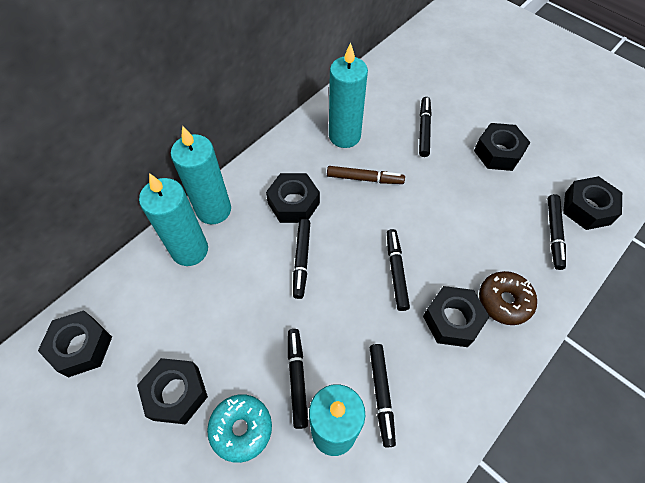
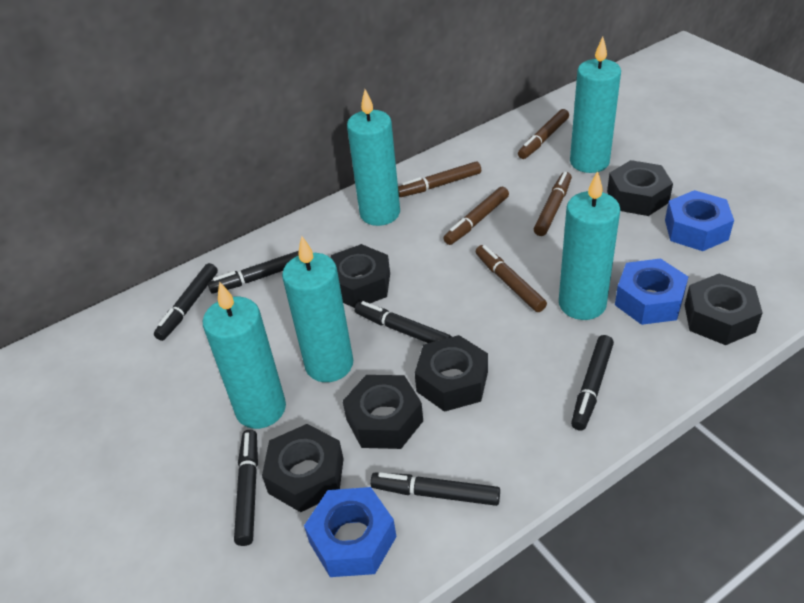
blue nut: none = 0 -> [304,487,396,577] [615,258,688,325] [665,190,734,251] = 3
brown donut: [479,271,537,325] = 1 -> none = 0
brown marker: [327,166,405,184] = 1 -> [398,161,481,197] [443,187,509,245] [476,245,547,312] [518,109,569,159] [534,172,572,236] = 5
turquoise candle: [139,173,208,266] [171,126,231,224] [309,384,365,456] [329,42,368,148] = 4 -> [203,282,286,429] [282,236,353,382] [347,89,400,226] [559,171,620,320] [570,37,621,173] = 5
turquoise donut: [207,394,272,463] = 1 -> none = 0

